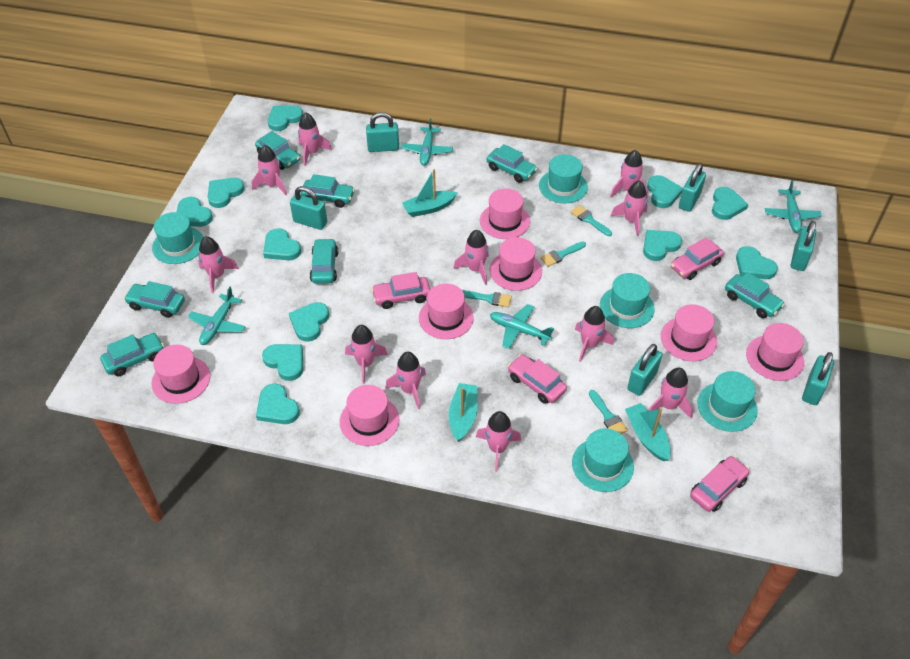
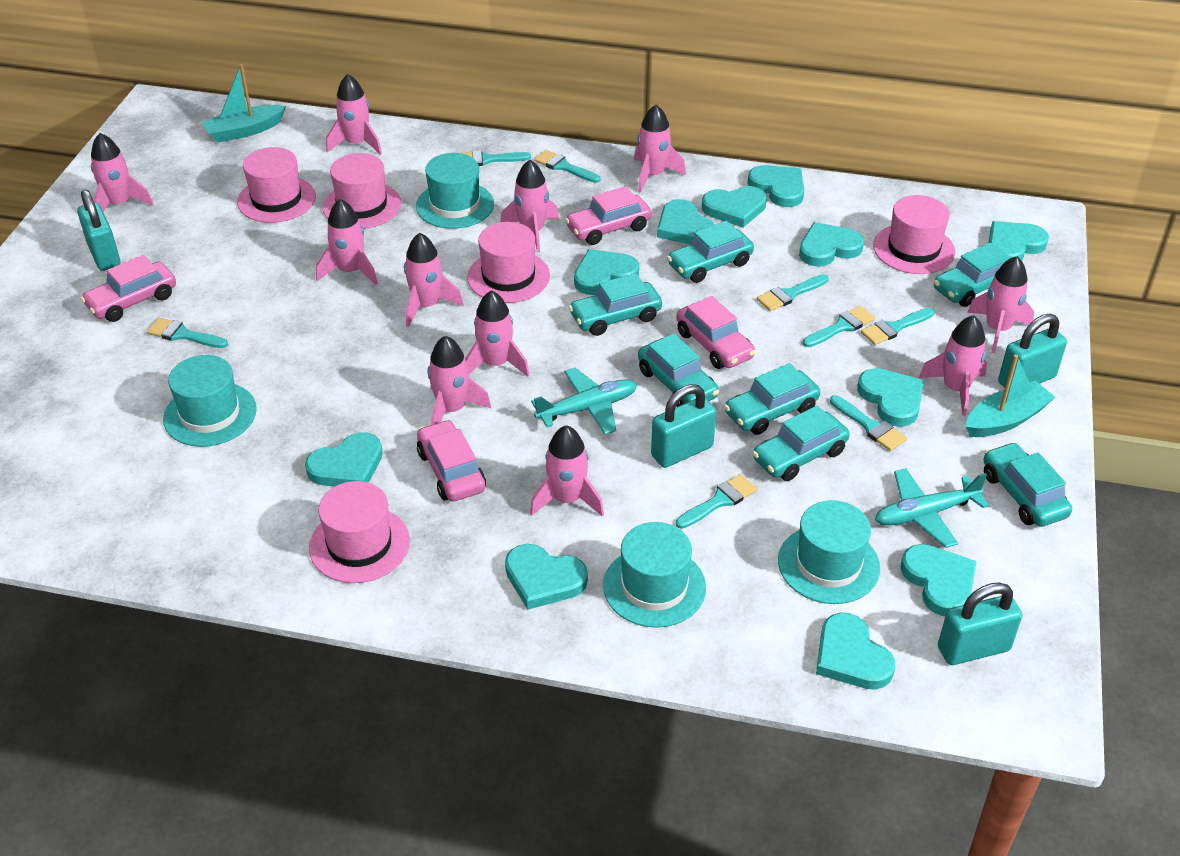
pink hat: [151,345,210,404] [340,385,399,446] [419,284,474,339] [480,188,530,239] [490,237,542,291] [661,304,717,361] [746,323,804,381] = 7 -> [237,147,316,223] [309,481,410,583] [322,153,401,229] [467,222,550,303] [873,195,955,274] = 5
turquoise boat: [402,169,458,217] [449,383,478,442] [625,403,671,461] = 3 -> [202,64,286,143] [966,354,1055,437] = 2
turquoise brush: [462,290,512,307] [540,242,586,267] [571,205,612,236] [589,390,628,434] = 4 -> [147,318,228,348] [462,150,531,166] [534,150,600,183] [676,474,757,529] [757,274,829,311] [803,306,875,347] [830,395,907,451] [861,308,934,345] = 8
turquoise hat: [152,212,204,264] [539,154,588,203] [572,428,634,492] [600,273,655,328] [697,371,758,432] = 5 -> [163,355,257,447] [416,153,494,229] [603,522,706,628] [778,500,880,604] = 4
turquoise padlock: [290,186,327,230] [366,112,399,152] [627,344,662,396] [679,163,706,212] [791,221,816,271] [802,352,834,405] = 6 -> [77,189,120,271] [651,384,716,468] [938,582,1022,665] [998,314,1067,388] = 4
turquoise plane: [188,287,246,345] [401,118,453,166] [490,304,554,349] [765,180,822,233] = 4 -> [531,368,637,435] [875,468,989,548] = 2

